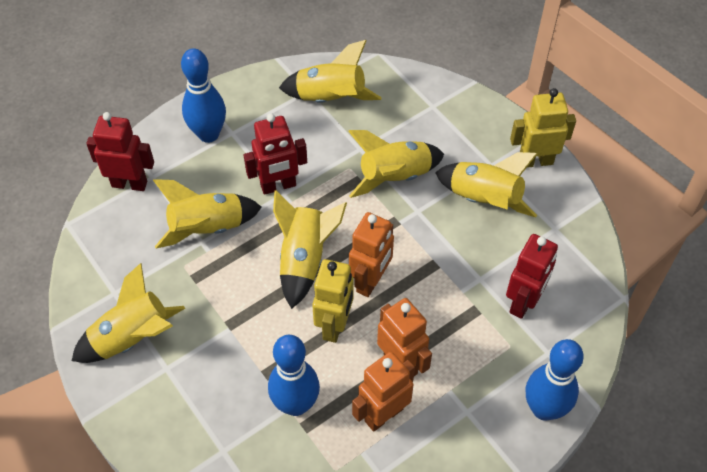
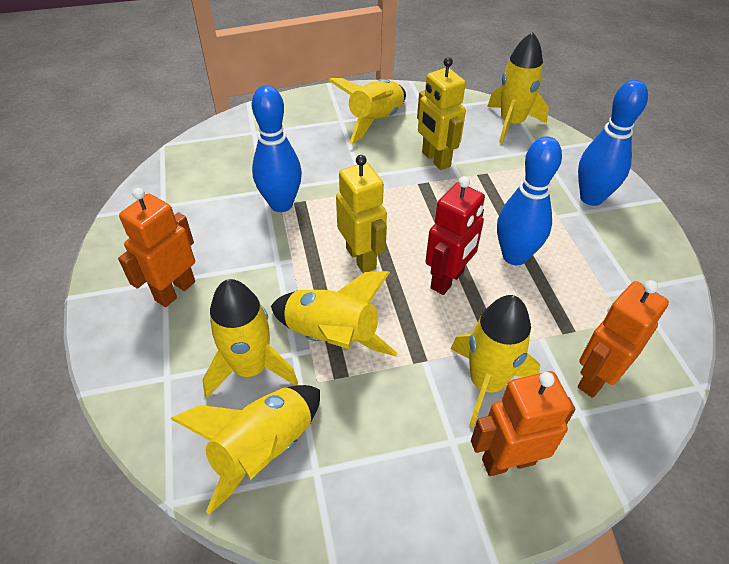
red robot: [86,112,154,191] [244,113,307,195] [506,234,558,319] = 3 -> [426,176,485,295] = 1

